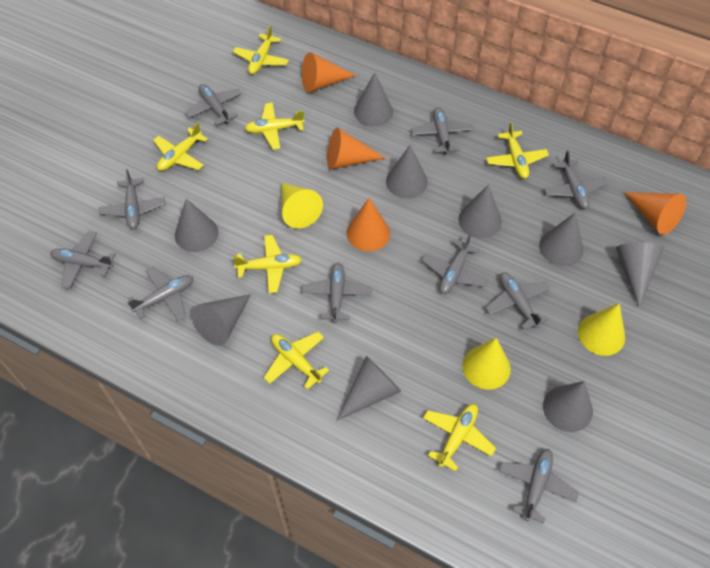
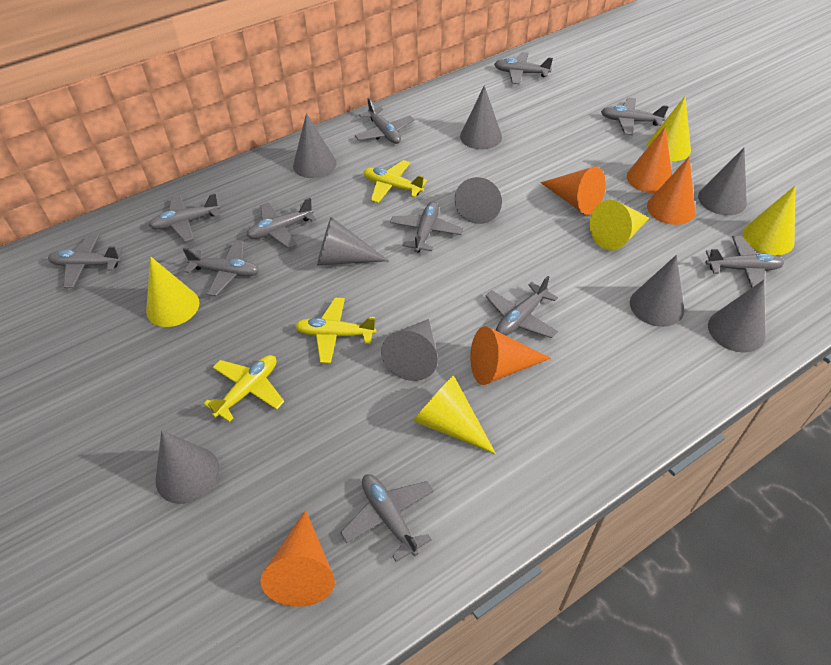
grey plane: [50,231,115,289] [99,169,165,229] [127,267,193,321] [185,84,242,126] [302,263,372,323] [411,107,473,154] [421,234,488,294] [485,272,550,330] [499,449,579,524] [544,150,607,209] = 10 -> [48,233,122,288] [149,194,220,242] [183,240,259,296] [246,198,316,249] [340,474,434,562] [355,98,414,144] [390,202,463,253] [485,276,558,338] [494,52,553,84] [601,98,669,135] [706,236,785,288] = 11
orange cone: [302,52,356,93] [327,128,385,169] [347,198,390,251] [623,192,686,235] = 4 -> [260,510,335,607] [470,326,551,385] [540,167,606,215] [627,126,672,193] [647,157,695,225] = 5
yellow cone: [281,183,323,229] [462,338,511,390] [578,303,625,356] = 3 -> [146,256,199,327] [413,375,496,454] [590,200,649,250] [647,97,691,161] [743,186,795,255] = 5
yellow plane: [153,122,208,171] [233,25,289,74] [233,235,302,293] [245,103,305,150] [264,332,329,390] [423,404,496,472] [486,122,549,179] = 7 -> [203,355,284,422] [295,297,376,363] [363,160,427,203] = 3

